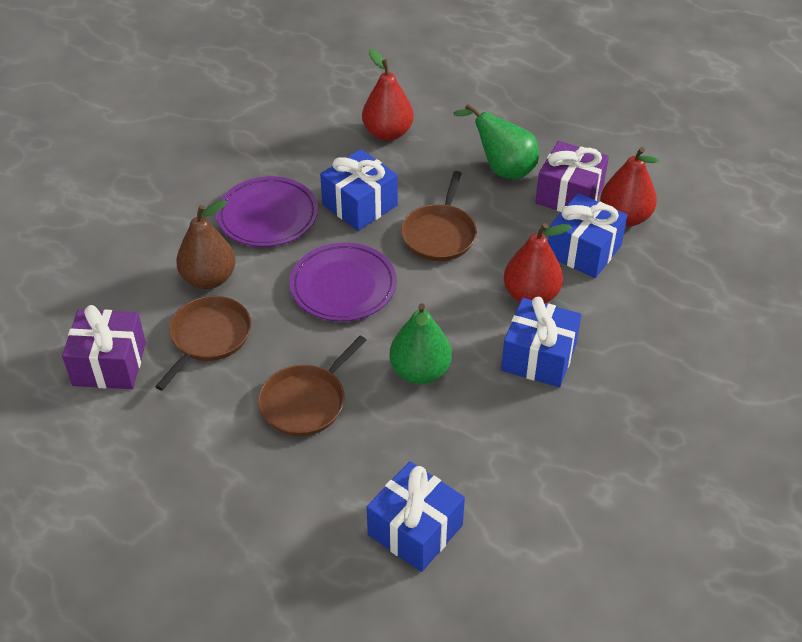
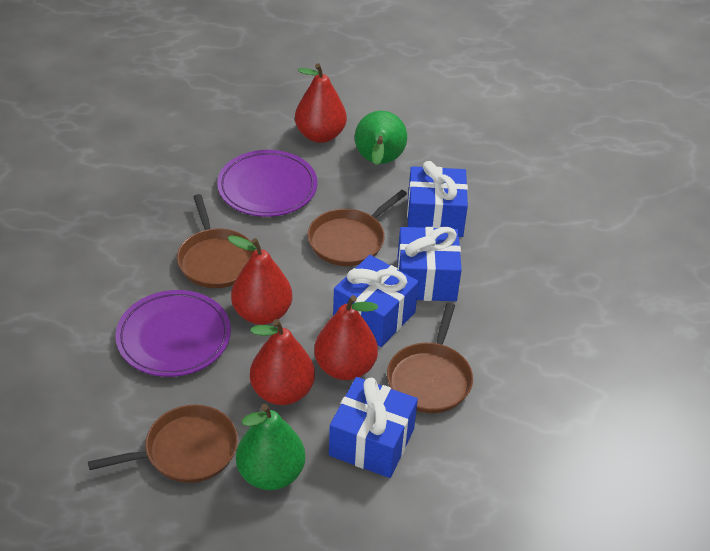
brown pan: [155,296,252,391] [258,336,366,436] [401,171,477,261] = 3 -> [88,405,238,483] [177,194,256,288] [308,190,407,266] [387,303,473,413] = 4
brown pear: [176,200,236,289] = 1 -> none = 0
purple gift: [62,305,146,389] [535,141,609,212] = 2 -> none = 0
red pear: [362,49,414,141] [504,223,572,304] [600,147,659,227] = 3 -> [227,235,292,325] [250,319,315,405] [295,63,347,143] [314,295,378,380] = 4

